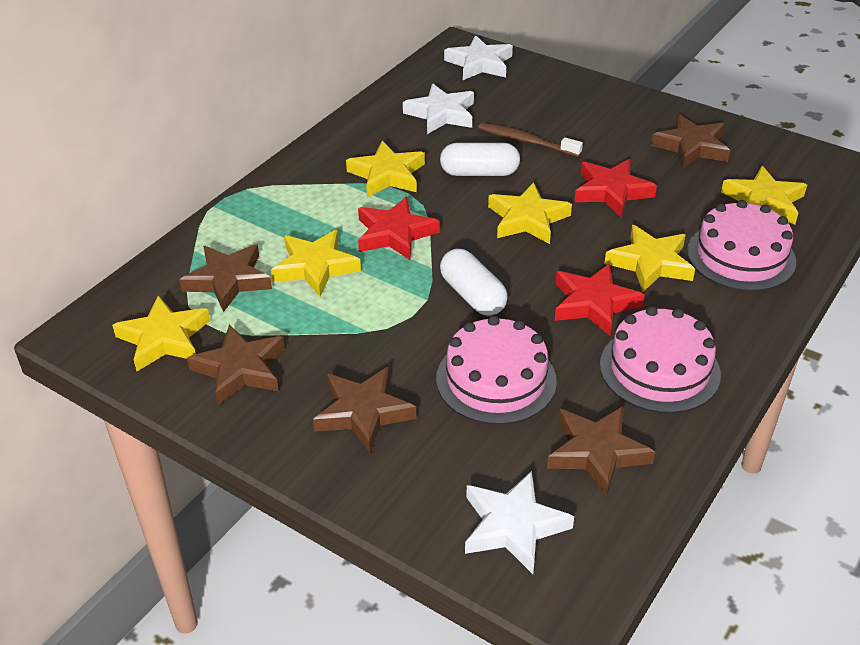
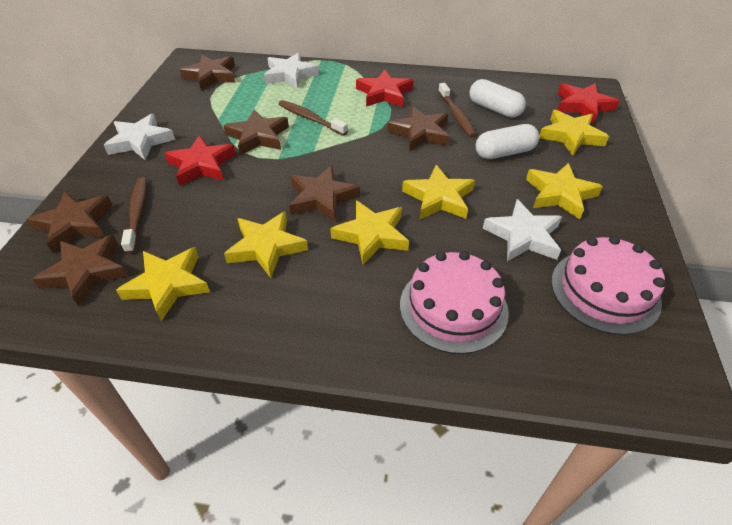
brown star: [179,244,272,312] [187,325,285,405] [313,367,416,452] [547,407,655,497] [651,114,730,168] = 5 -> [26,191,113,253] [32,234,128,306] [179,55,235,91] [224,110,289,155] [289,165,360,222] [387,106,449,151] = 6
brown toothbrush: [478,123,583,157] = 1 -> [121,177,147,254] [279,100,348,136] [438,83,477,138] = 3
pink cake: [436,316,557,425] [600,306,721,413] [687,200,796,291] = 3 -> [400,251,509,354] [551,236,665,335] = 2

